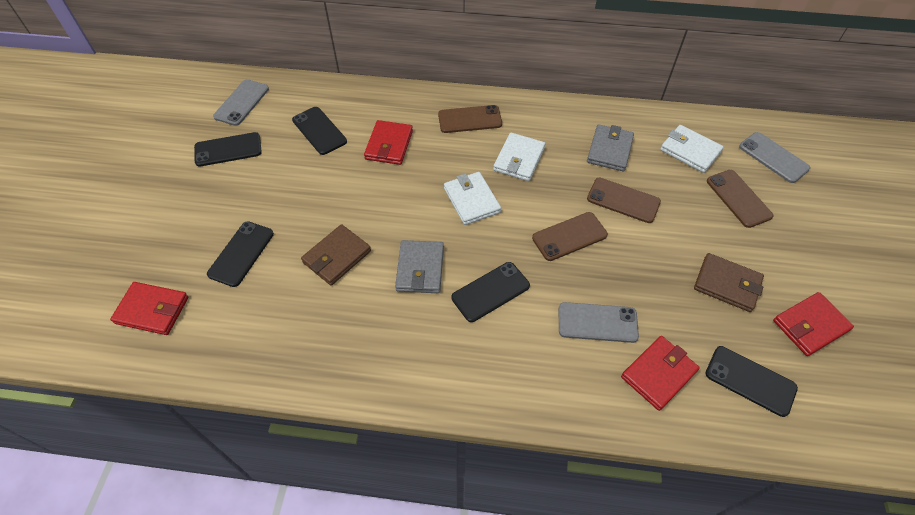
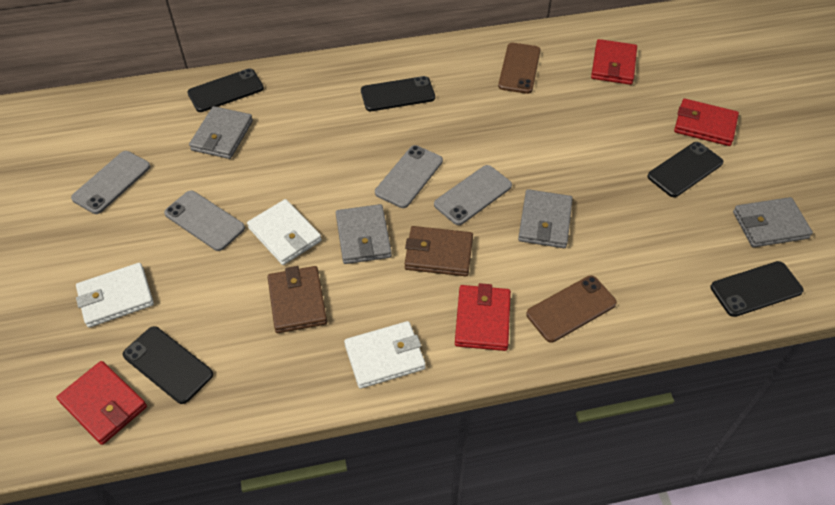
brown phone: [438,105,502,133] [532,212,608,261] [587,178,661,223] [707,170,773,228] = 4 -> [498,43,541,94] [526,276,617,343] = 2
grey phone: [213,79,269,126] [559,302,639,343] [739,132,810,183] = 3 -> [71,151,150,214] [164,190,245,251] [375,145,443,208] [434,165,512,225] = 4
grey wallet: [395,240,444,293] [587,124,634,171] = 2 -> [189,106,253,159] [336,204,392,264] [518,189,573,248] [733,197,813,247] = 4

